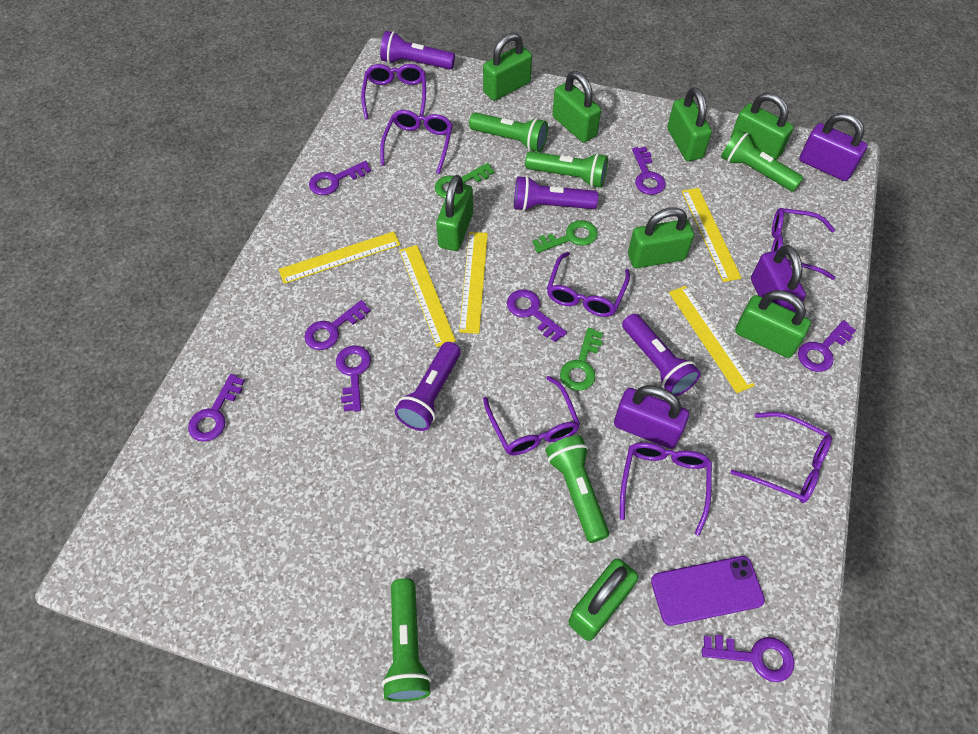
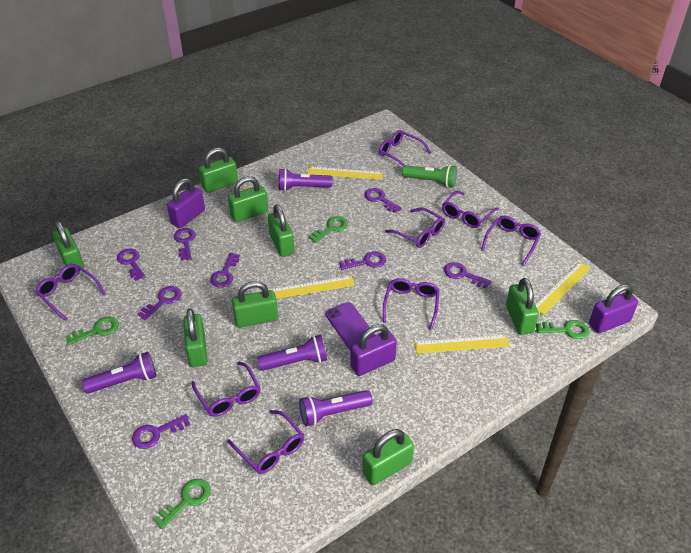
green flashlight: [382,578,432,702] [469,112,548,152] [525,151,608,188] [546,436,609,543] [721,130,803,192] = 5 -> [402,165,457,187] = 1
green key: [435,163,494,199] [532,220,598,253] [560,328,603,391] = 3 -> [66,316,119,345] [154,479,211,529] [309,216,348,243] [536,320,589,339] = 4
purple glasses: [361,64,426,120] [380,110,453,174] [483,376,580,455] [547,252,630,317] [620,442,712,536] [730,412,832,503] [771,208,835,280] = 7 -> [35,264,106,321] [192,362,260,417] [227,410,304,474] [379,130,431,166] [383,278,439,330] [385,208,445,248] [442,191,499,228] [481,216,541,266] = 8
yellow ruler: [278,231,400,284] [399,245,456,347] [459,232,488,334] [669,286,755,393] [682,188,741,282] = 5 -> [268,276,355,299] [307,166,383,180] [414,335,510,354] [535,262,591,315] = 4

